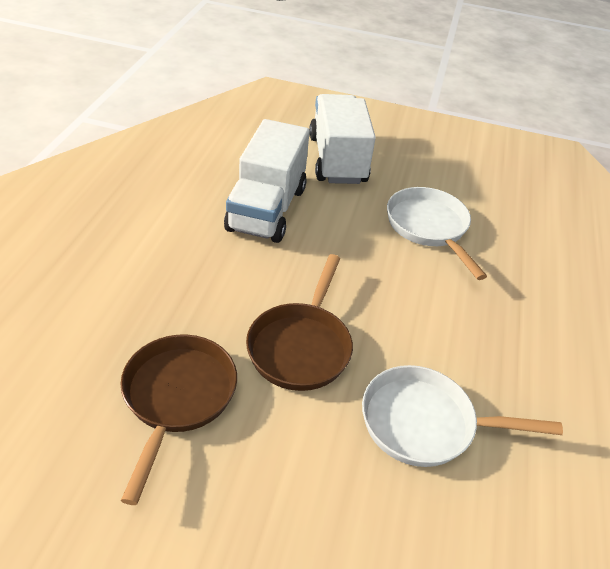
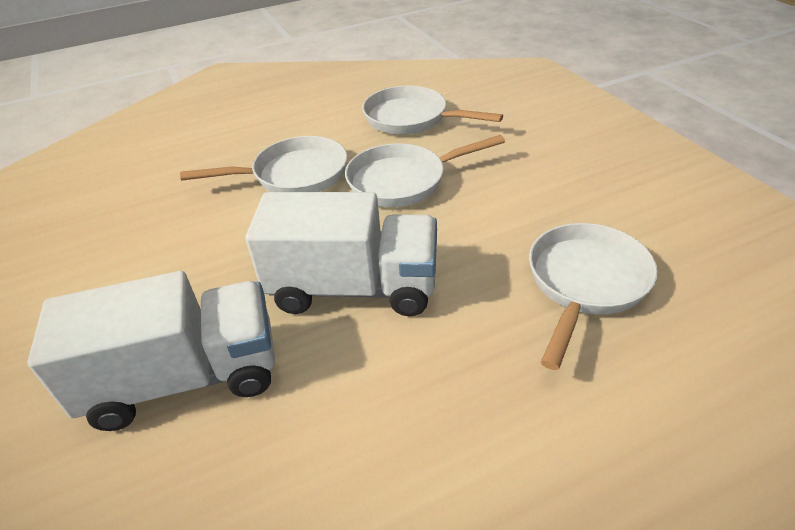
brown pan: [121,335,237,505] [246,254,353,391] = 2 -> none = 0
white pan: [362,365,563,467] [387,187,487,280] = 2 -> [180,136,348,192] [345,135,505,207] [362,85,503,135] [529,223,658,370] = 4

